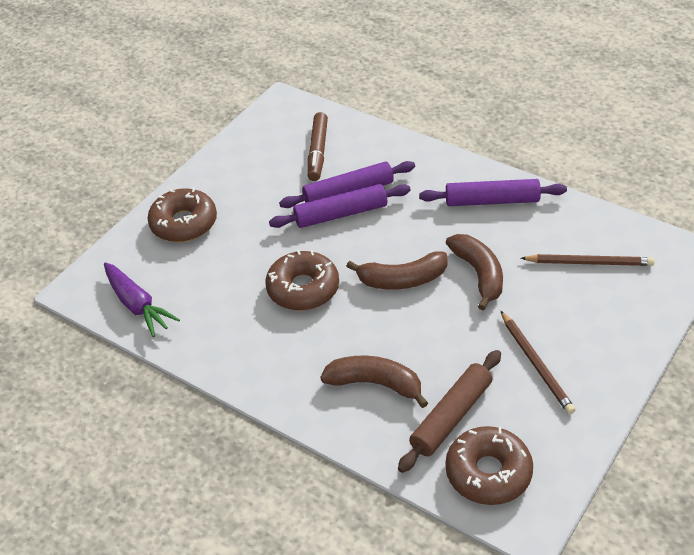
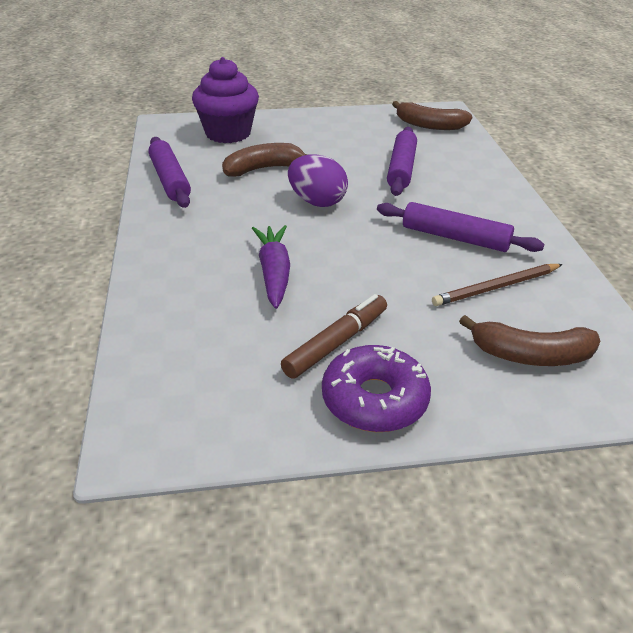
brown donut: [147,187,217,242] [265,250,339,311] [445,426,533,505] = 3 -> none = 0
brown pencil: [501,311,575,414] [521,254,655,266] = 2 -> [432,264,563,306] = 1
brown rolling pin: [398,350,501,473] = 1 -> none = 0
purple cupcake: none = 0 -> [192,57,259,143] = 1
purple donut: none = 0 -> [322,345,431,432] = 1
purple egg: none = 0 -> [288,155,348,207] = 1

